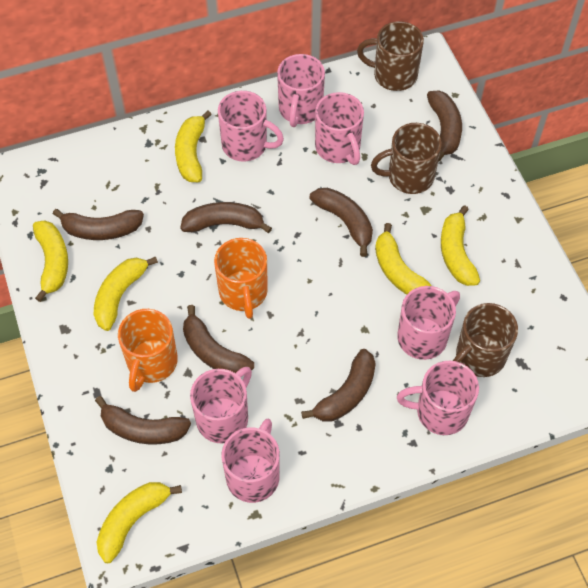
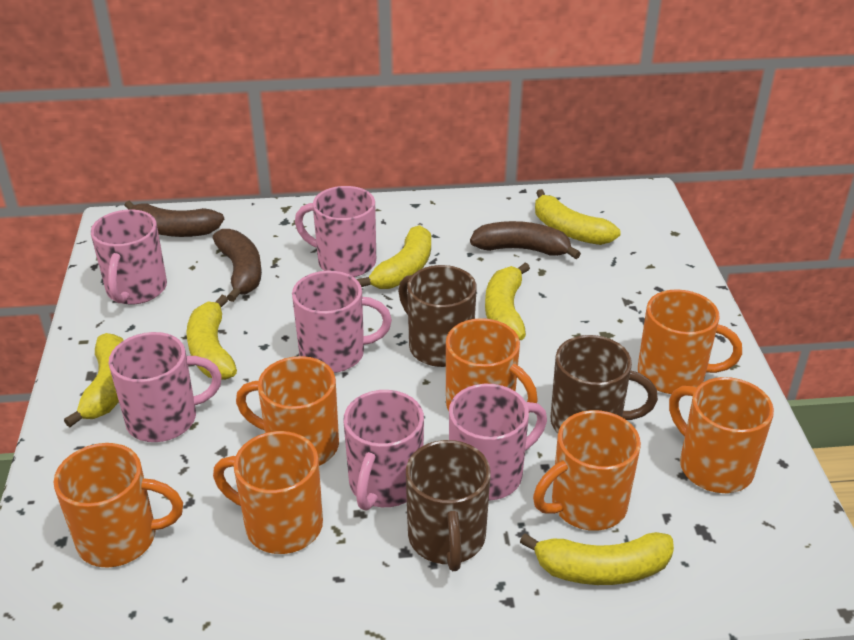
brown banana: [53,209,144,240] [95,396,191,444] [180,202,272,233] [183,305,254,373] [301,349,376,421] [309,188,373,257] [427,91,462,162] = 7 -> [124,201,224,237] [213,229,262,302] [470,221,581,259] = 3
orange mug: [118,309,178,392] [214,238,268,319] = 2 -> [53,443,183,568] [213,431,323,554] [236,356,339,466] [446,318,538,411] [533,410,641,531] [638,289,742,394] [669,377,774,493] = 7
pink mug: [190,367,252,443] [218,91,284,161] [221,419,280,503] [277,54,325,127] [315,92,364,165] [397,361,479,435] [398,286,460,360] = 7 -> [91,209,167,305] [108,332,222,442] [292,271,392,373] [295,186,376,277] [343,390,424,511] [449,384,547,501] = 6

